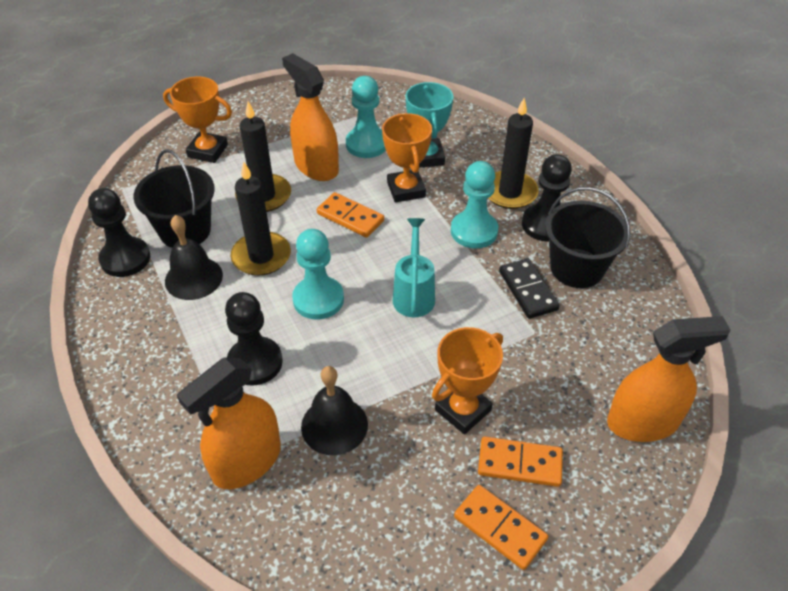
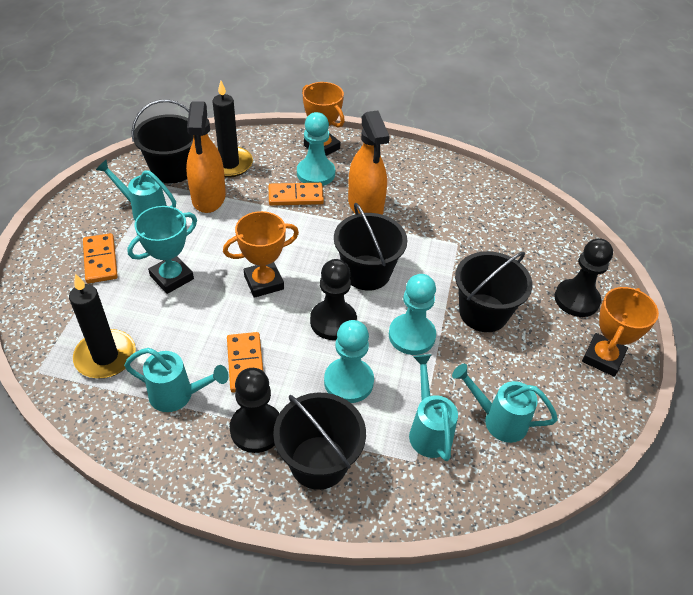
black bell: [165,215,223,300] [301,366,368,455] = 2 -> none = 0
black bucket: [133,149,215,248] [545,187,630,288] = 2 -> [131,99,193,183] [273,393,366,490] [334,203,407,291] [455,251,533,332] = 4
black candle: [230,162,291,276] [235,101,291,212] [488,98,539,209] = 3 -> [69,273,136,378] [212,81,253,178] = 2
black domino: [499,259,559,319] = 1 -> none = 0
orange spray bottle: [177,358,281,489] [282,53,339,181] [607,316,731,442] = 3 -> [186,101,226,213] [348,110,390,215] = 2
turquoise watering can: [393,218,435,317] = 1 -> [96,160,176,221] [124,348,229,412] [409,354,458,461] [452,364,558,443] = 4

